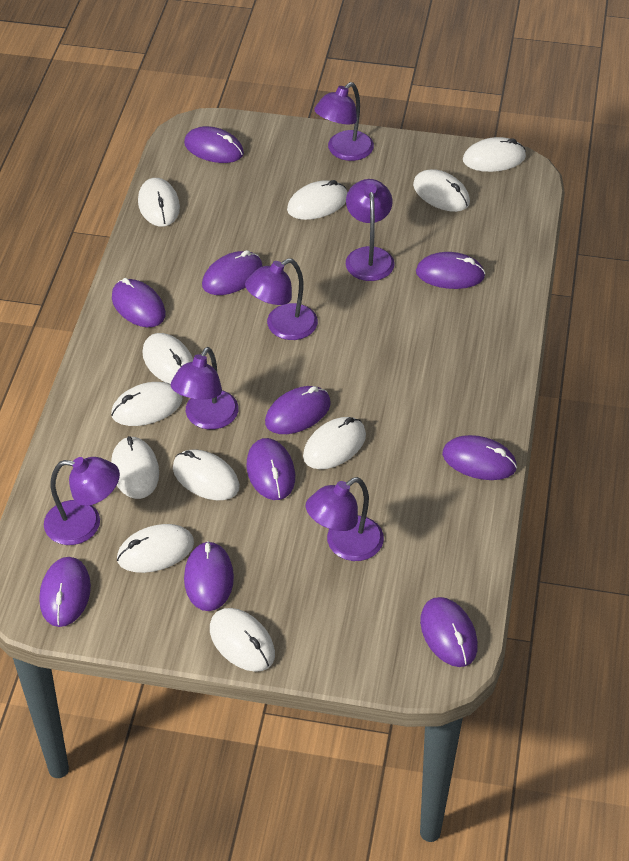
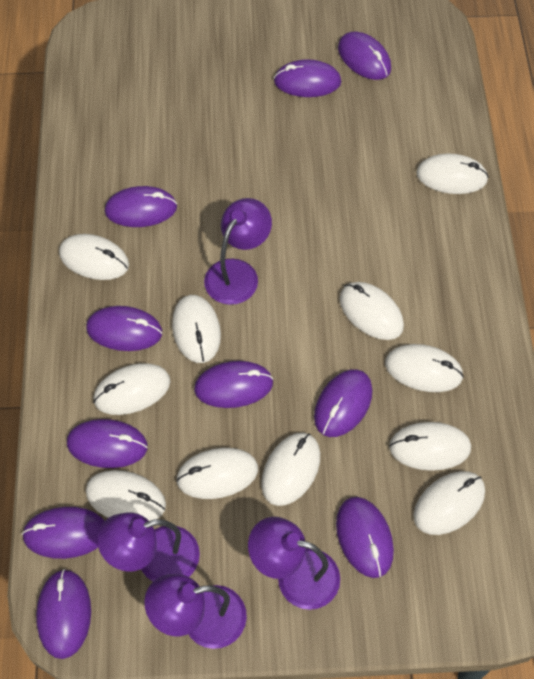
purple lamp: [44,457,120,545] [171,347,239,429] [245,258,318,340] [306,477,384,561] [314,82,374,161] [346,179,395,281] = 6 -> [97,512,200,582] [144,574,247,649] [204,198,272,305] [248,517,340,610] = 4

